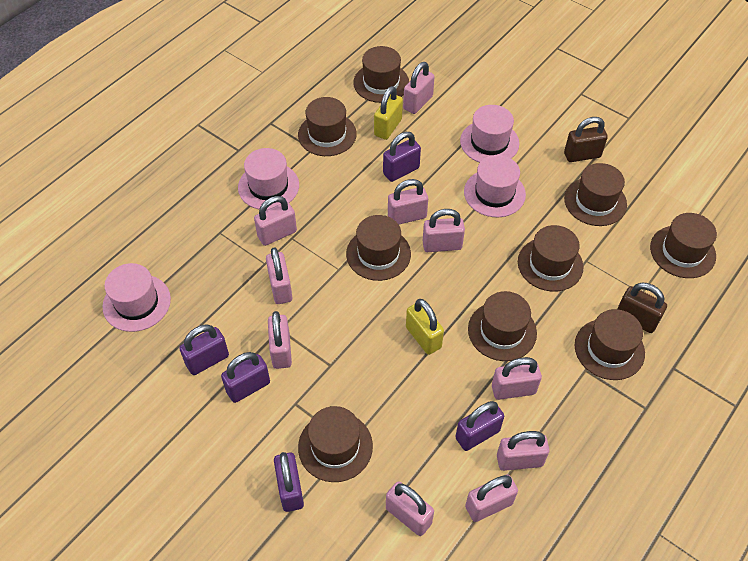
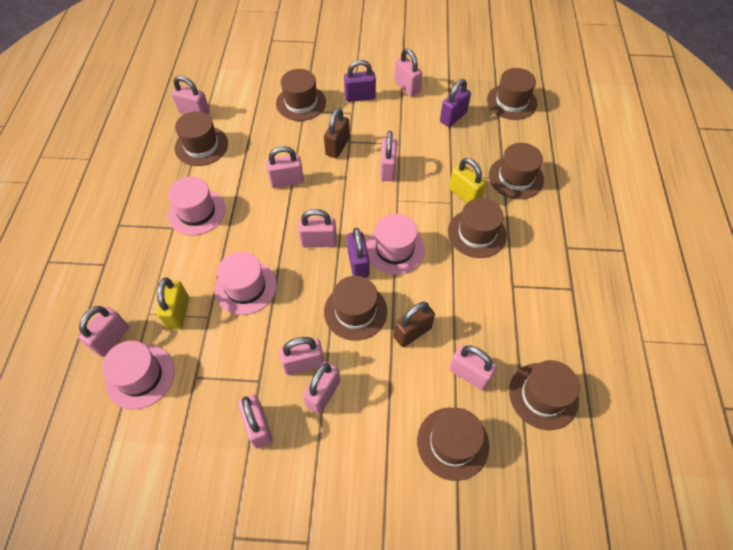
brown hat: [298,97,357,156] [298,406,373,482] [346,215,411,281] [353,46,409,103] [468,291,537,361] [518,225,584,292] [564,163,627,226] [575,309,645,380] [650,213,717,278] = 9 -> [175,111,228,166] [276,69,326,121] [324,276,387,341] [417,408,489,481] [448,198,507,258] [487,68,537,120] [489,143,544,199] [509,360,580,430] = 8
purple padlock: [179,324,229,375] [221,352,270,403] [274,452,304,512] [383,132,421,182] [455,401,504,451] = 5 -> [344,60,376,102] [347,228,370,278] [440,79,471,127] = 3

